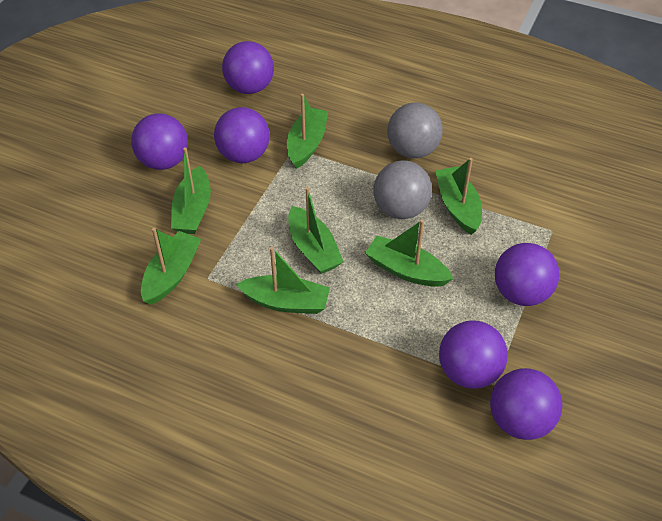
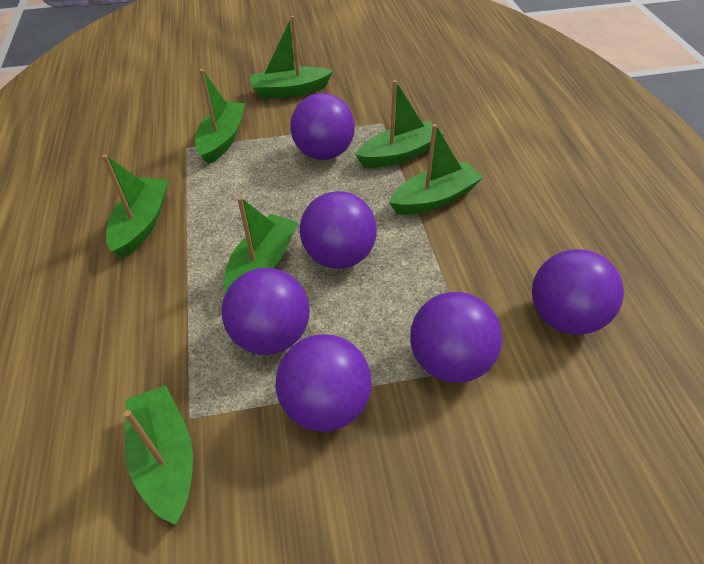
grey ball: [373,160,432,219] [387,103,443,158] = 2 -> none = 0

